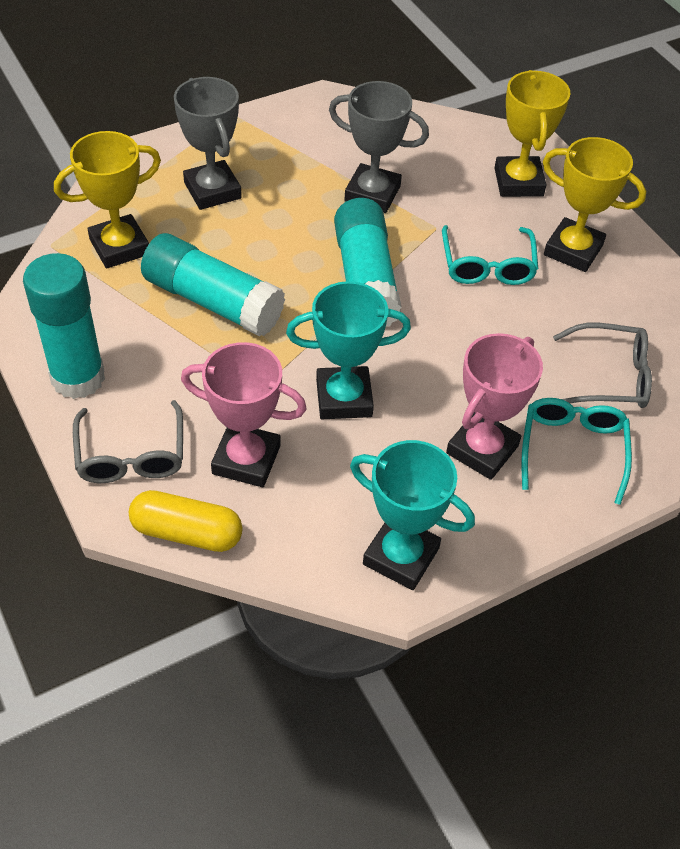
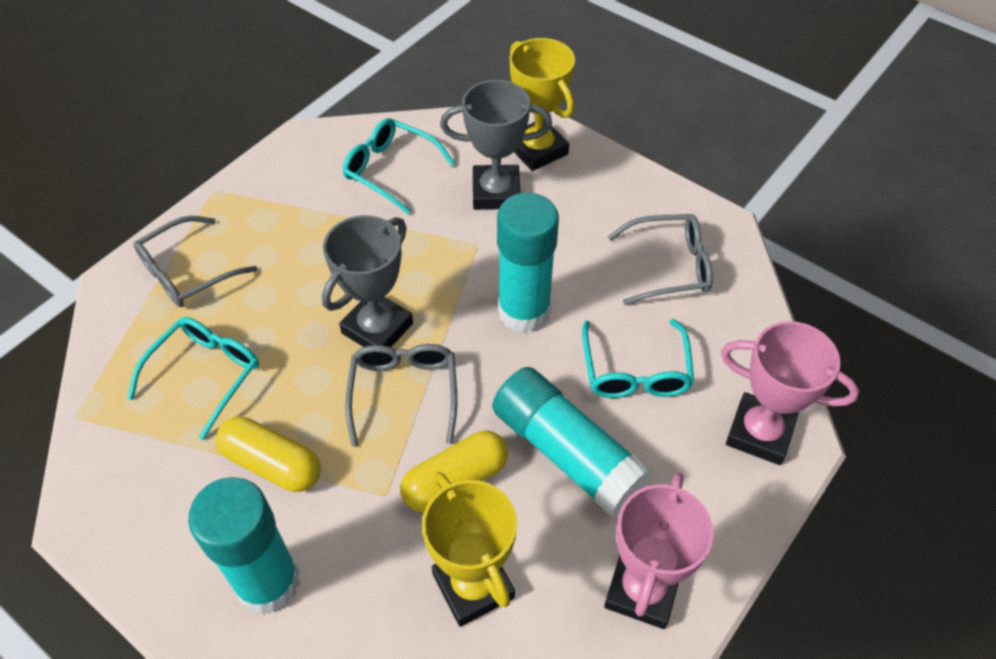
grey glasses: [73,400,183,483] [553,323,652,408] = 2 -> [133,216,257,307] [345,344,457,446] [608,214,713,305] = 3
turquoise glasses: [442,225,538,285] [521,398,632,505] = 2 -> [127,317,259,440] [343,118,455,214] [582,319,694,398] = 3
turquoise trophy: [286,281,411,419] [350,440,475,590] = 2 -> none = 0
yellow capsule: [129,490,243,552] = 1 -> [216,416,321,492] [400,431,508,512] = 2
yellow trophy: [54,131,161,268] [495,70,570,197] [543,137,646,272] = 3 -> [422,472,517,627] [510,38,575,171] = 2

